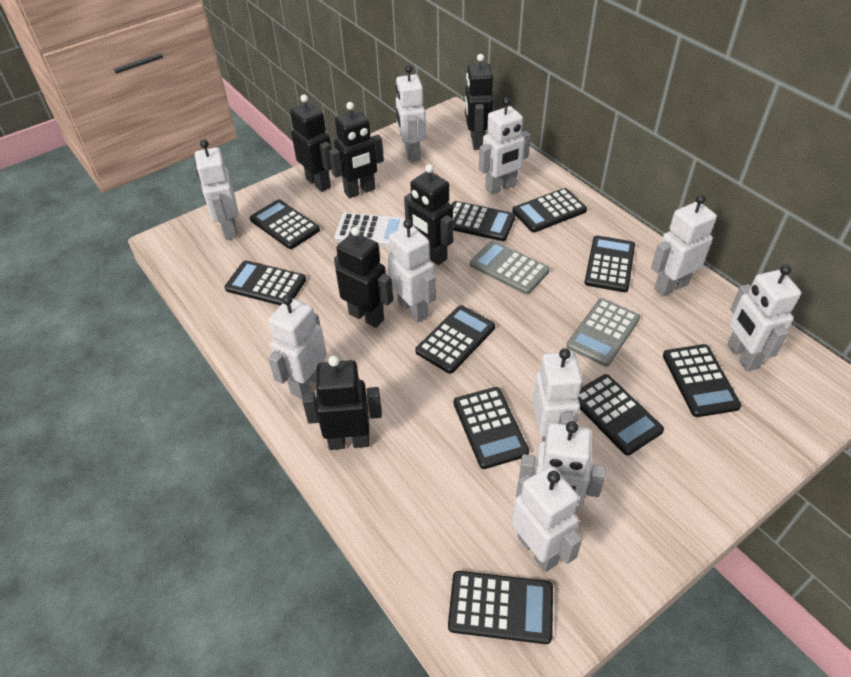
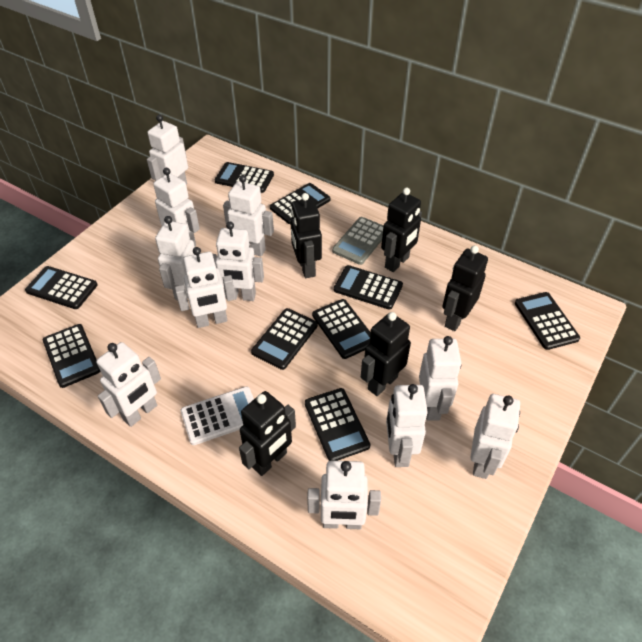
black calculator: [224,260,306,306] [250,199,320,249] [415,305,495,374] [448,571,553,644] [451,201,515,241] [454,387,529,469] [512,188,587,232] [578,374,664,455] [584,236,635,292] [663,344,741,417] = 10 -> [25,266,98,309] [43,324,100,388] [215,162,274,193] [251,308,318,370] [270,183,330,224] [305,388,370,461] [312,299,370,359] [334,265,403,310] [515,292,580,350] = 9
black robot: [290,94,332,192] [302,355,382,450] [329,102,384,198] [334,226,393,328] [404,164,453,265] [465,54,493,150] = 6 -> [239,391,296,476] [290,193,322,278] [361,312,411,396] [381,188,422,272] [442,246,488,331] = 5
grey calculator: [470,241,550,294] [567,298,640,366] = 2 -> [332,217,383,265] = 1
white robot: [195,139,239,240] [268,295,327,399] [387,219,436,323] [395,65,426,162] [479,98,530,195] [512,466,582,572] [519,421,606,514] [532,348,583,441] [651,195,717,296] [727,265,801,371] = 10 -> [96,342,161,427] [147,114,188,185] [153,168,200,246] [155,216,195,300] [175,247,236,328] [213,222,264,301] [223,175,274,257] [307,461,381,529] [386,384,428,467] [419,336,462,421] [470,394,520,479] = 11

